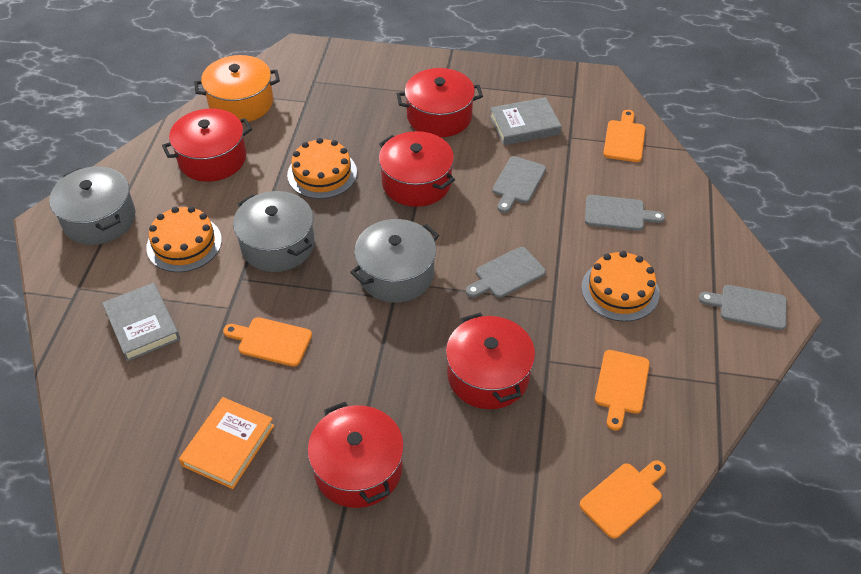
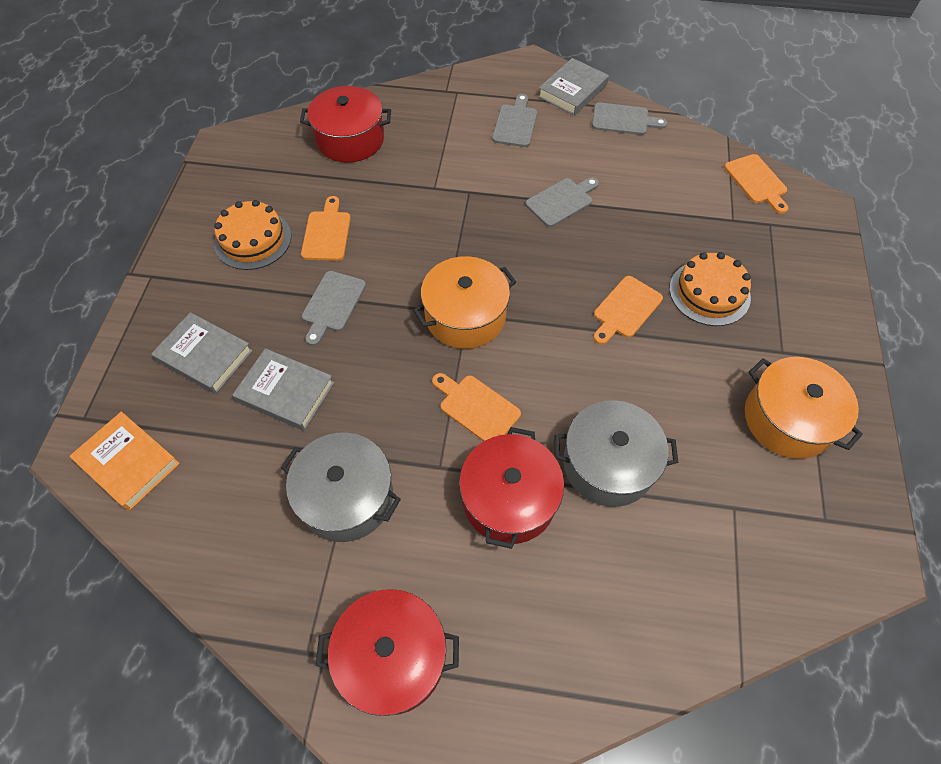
grey book: [102,283,180,361] [490,97,562,145] = 2 -> [151,312,253,394] [232,348,334,431] [538,58,609,116] = 3
grey pot: [49,166,135,245] [233,191,315,272] [350,219,439,303] = 3 -> [281,432,401,542] [554,400,678,507] = 2
orange cake: [146,206,222,272] [287,138,357,199] [581,251,659,322] = 3 -> [214,200,291,270] [669,252,751,326] = 2
orange pot: [194,55,280,123] = 1 -> [413,256,516,349] [745,357,863,459] = 2
red pot: [162,108,252,182] [307,402,404,508] [379,131,455,207] [397,68,483,137] [446,312,535,409] = 5 -> [300,86,391,163] [316,589,459,716] [459,427,564,549] = 3

